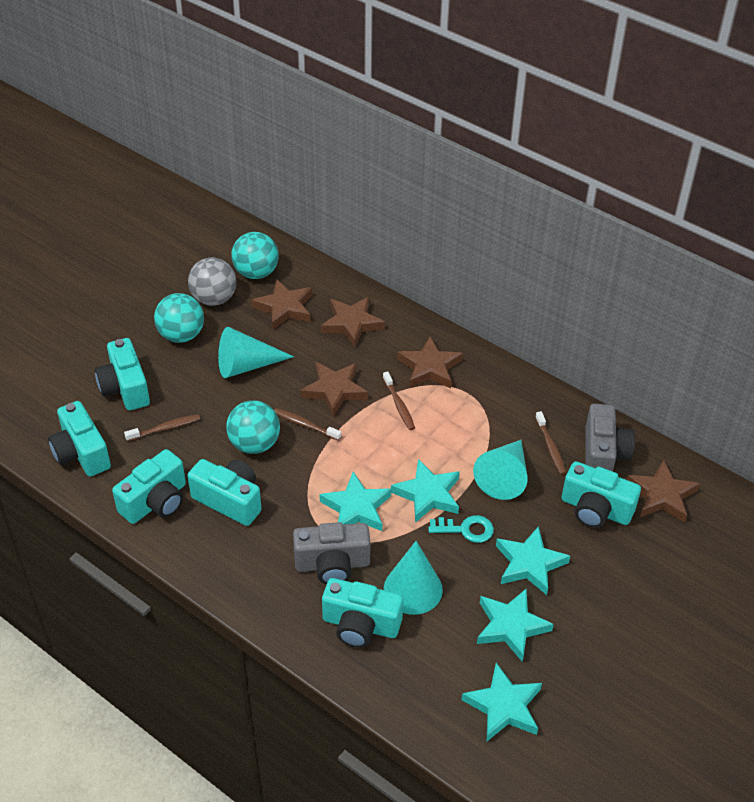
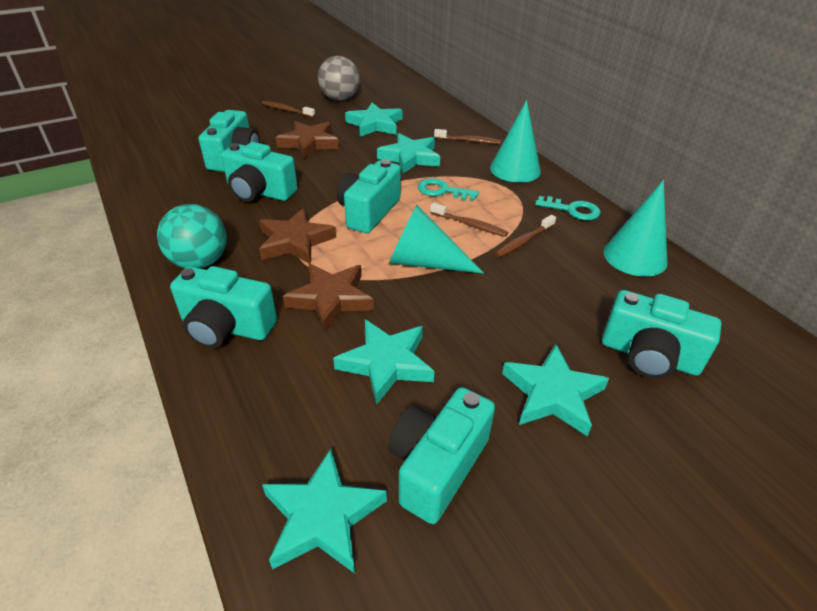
brown star: [251,279,312,330] [301,362,368,417] [321,297,385,347] [397,336,463,389] [627,460,700,522] = 5 -> [259,208,336,264] [276,121,339,159] [283,263,374,332] = 3
grey camera: [293,522,371,585] [585,403,635,471] = 2 -> none = 0
turquoise ball: [154,293,204,343] [226,400,280,454] [231,232,279,279] = 3 -> [157,204,226,268] = 1
turquoise key: [428,515,494,543] = 1 -> [418,178,479,200] [535,196,600,220] = 2

